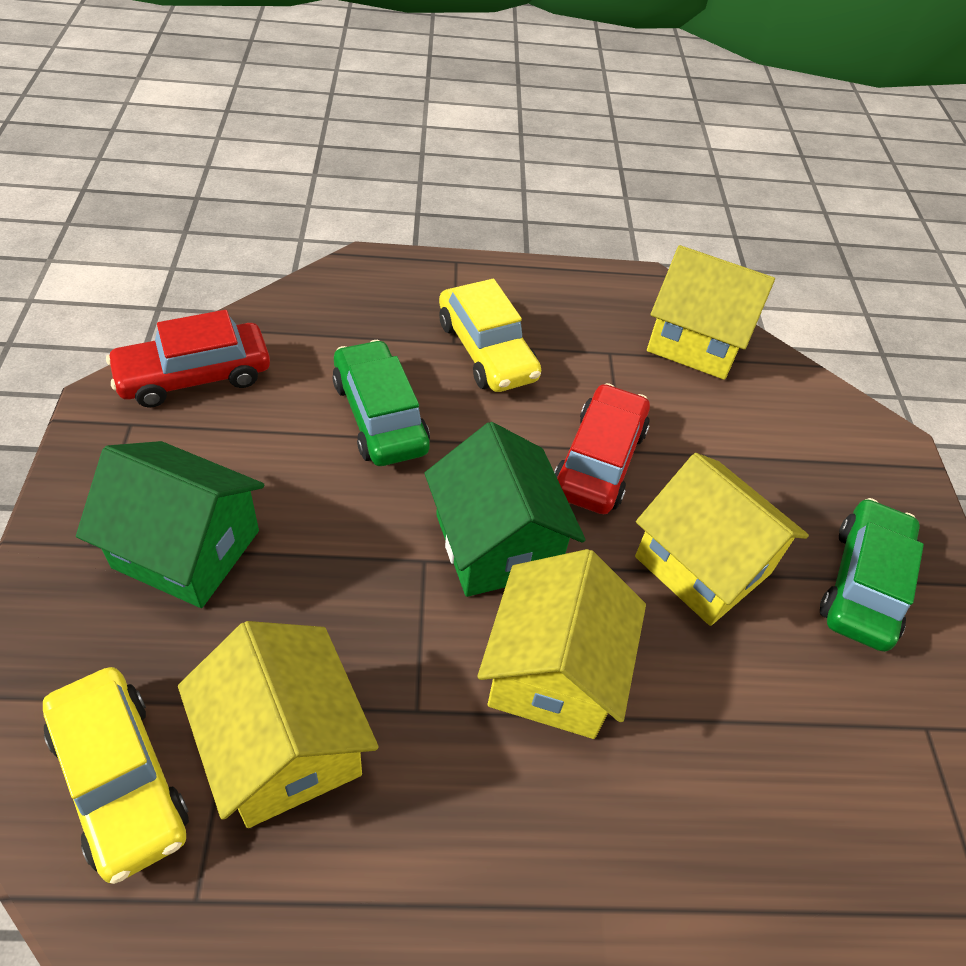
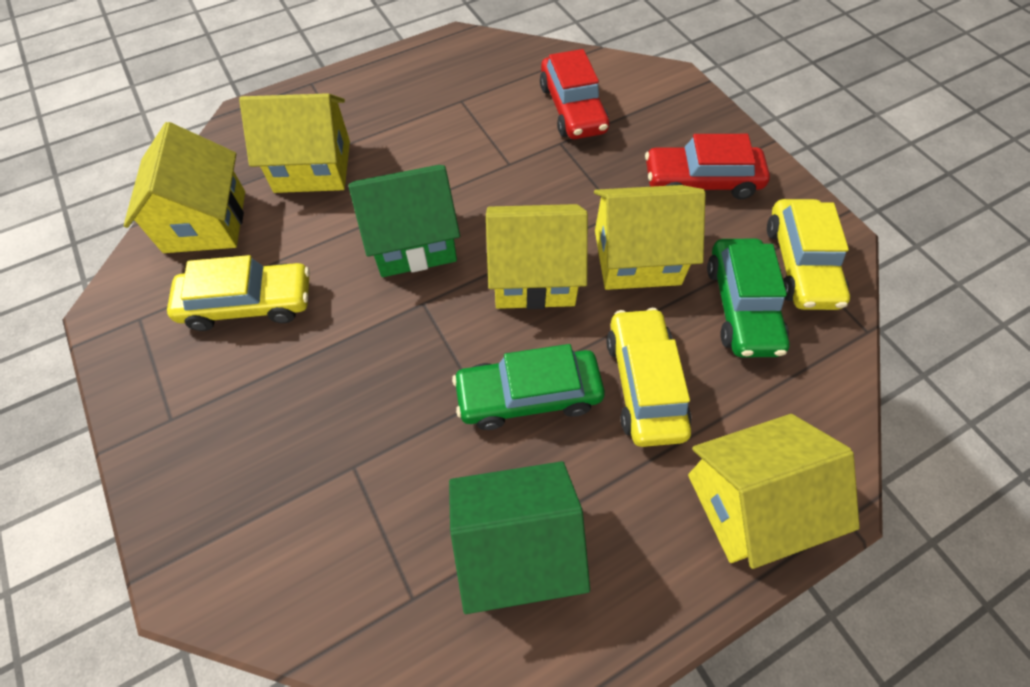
yellow car: [43,667,189,884] [439,279,541,392] = 2 -> [167,255,310,331] [606,308,691,447] [767,199,850,310] = 3
yellow house: [178,621,379,828] [477,549,646,739] [635,453,809,626] [647,245,775,380] = 4 -> [124,122,245,253] [239,93,350,193] [486,204,588,309] [594,185,706,290] [688,414,860,569] = 5

